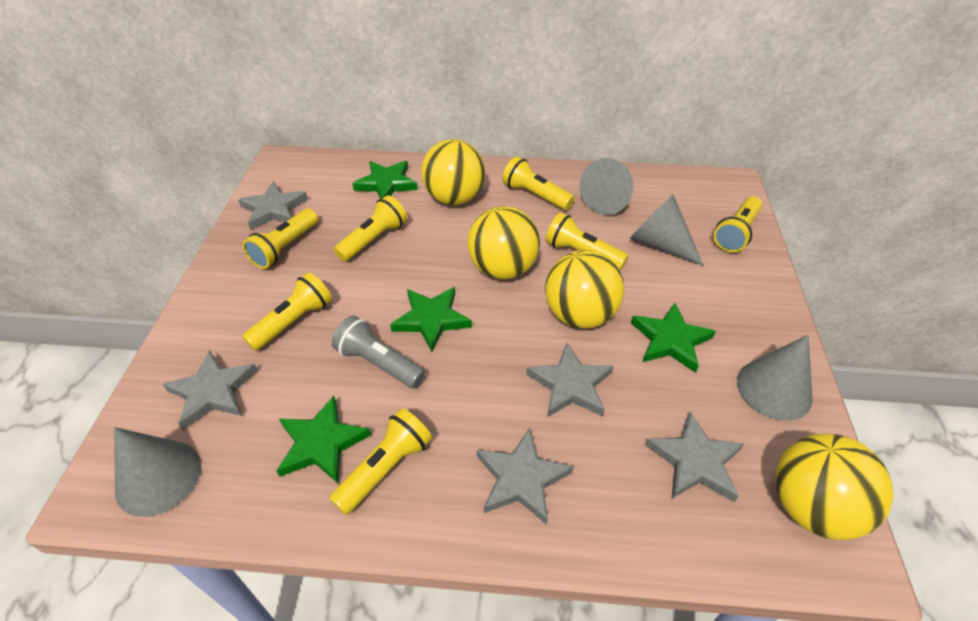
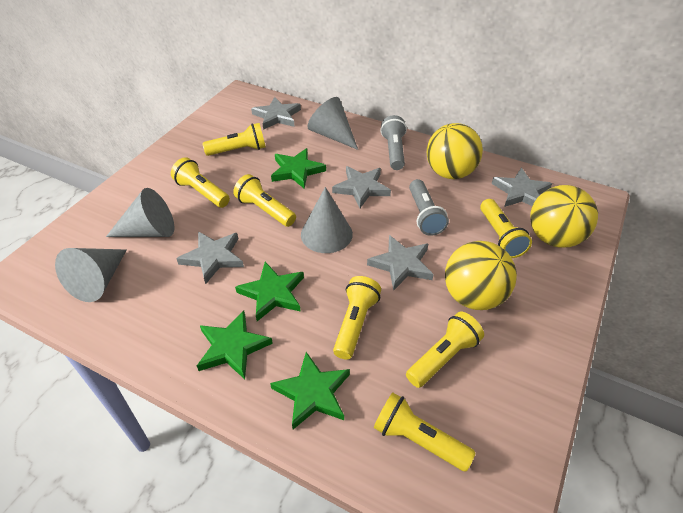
grey flashlight: [332,316,426,388] = 1 -> [380,115,407,170] [409,179,449,236] = 2
yellow ball: [421,139,485,205] [467,206,540,279] [545,250,624,329] [775,433,893,540] = 4 -> [427,123,483,179] [445,241,517,310] [530,185,598,248] = 3

